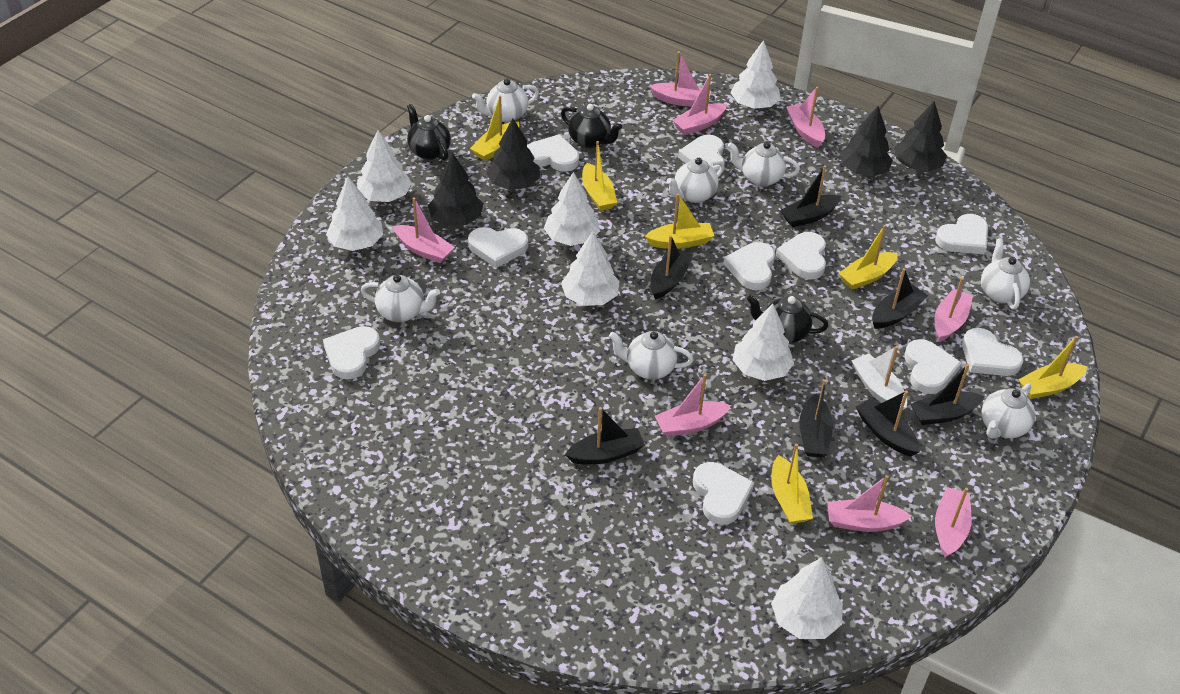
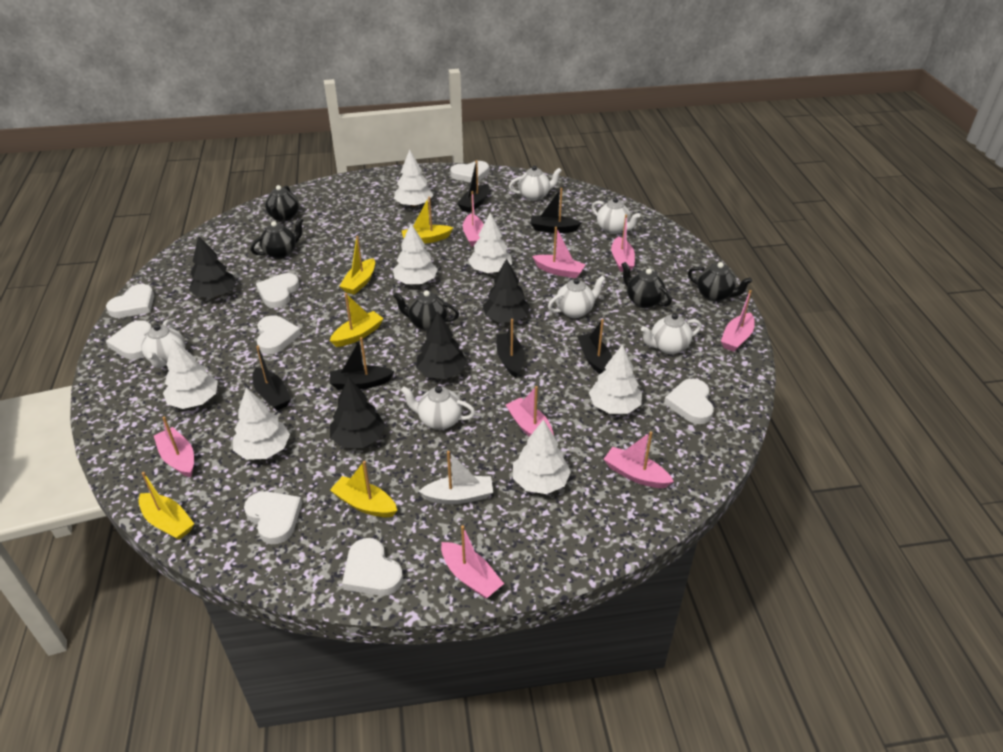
black boat: [565,407,645,465] [650,235,693,299] [780,165,841,227] [799,380,833,458] [856,391,920,457] [872,268,928,329] [910,364,985,425] = 7 -> [253,346,291,411] [330,337,394,390] [457,160,489,213] [496,319,525,378] [530,188,581,233] [577,319,612,374] = 6
black teapot: [407,104,451,160] [561,104,622,148] [747,295,828,343] = 3 -> [251,218,303,259] [265,185,299,221] [393,290,459,331] [621,262,672,308] [688,262,752,302] = 5
white heart: [323,326,380,379] [468,227,528,268] [527,134,579,172] [678,135,725,173] [693,462,754,525] [723,242,775,290] [776,232,826,279] [904,339,962,394] [935,214,988,254] [962,328,1023,376] = 10 -> [106,284,154,318] [106,320,152,360] [244,491,302,544] [256,273,300,308] [257,315,301,354] [342,538,403,596] [450,161,489,183] [664,379,714,424] = 8
white teapot: [361,275,440,322] [472,78,539,122] [609,331,694,380] [667,158,725,203] [727,142,800,187] [981,238,1030,310] [981,384,1036,439] = 7 -> [141,320,186,368] [401,386,476,430] [509,165,562,201] [548,276,606,318] [592,197,640,234] [641,313,702,354] = 6
yellow boat: [470,95,519,161] [582,141,617,211] [645,194,714,249] [771,444,813,524] [839,225,898,290] [1018,336,1087,399] = 6 -> [139,472,194,540] [330,293,384,347] [330,461,397,517] [340,236,375,295] [402,197,454,244] = 5

